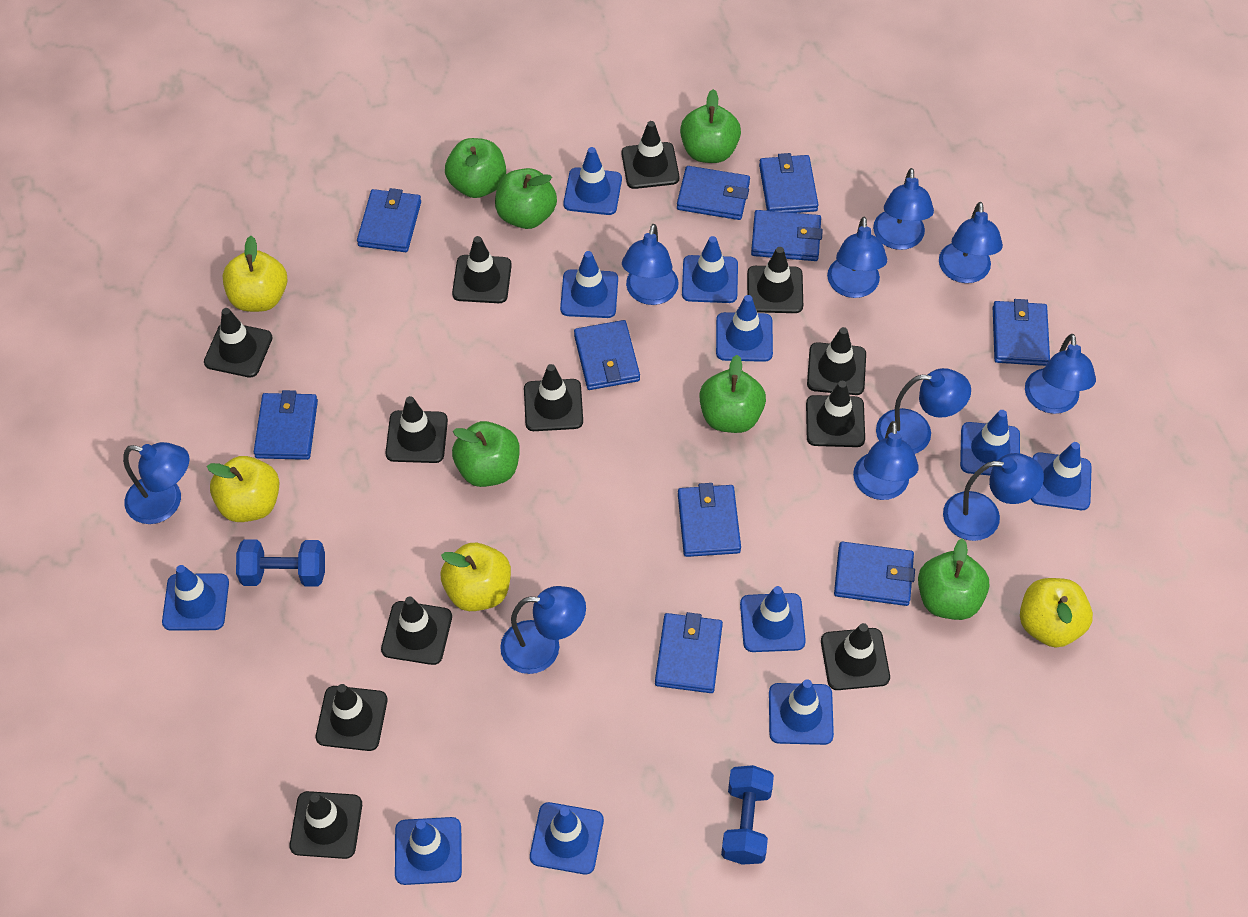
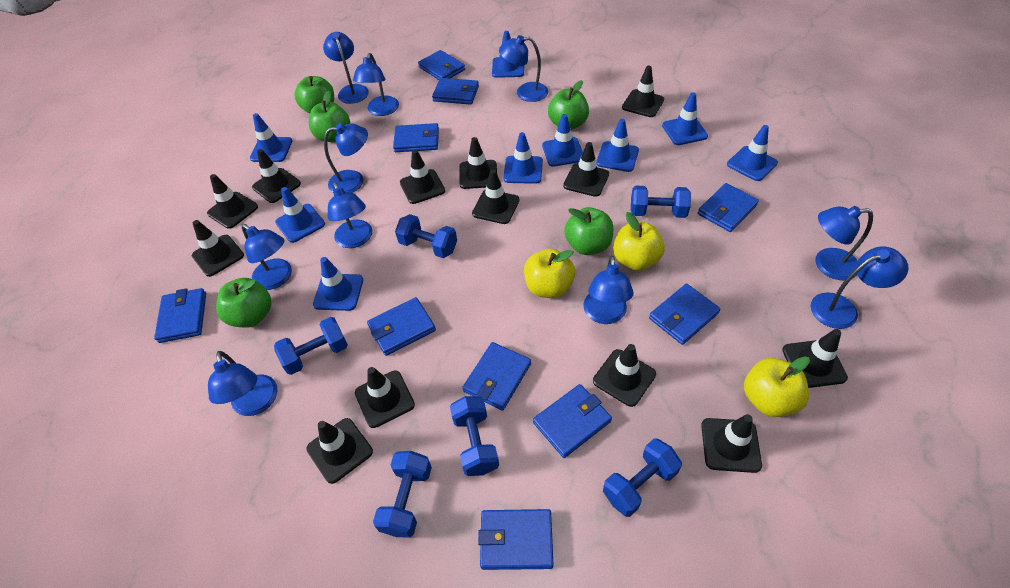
black traffic cone: [204,308,273,378] [290,791,362,859] [316,684,387,751] [381,596,452,665] [385,396,448,463] [452,236,512,303] [524,364,583,431] [622,121,679,189] [747,247,803,313] [806,381,865,447] [807,327,866,395] [821,623,890,690] = 12 -> [192,220,244,277] [207,174,258,229] [252,149,301,203] [306,418,373,484] [355,367,415,428] [400,150,445,204] [460,137,497,189] [472,170,519,224] [563,142,609,197] [593,344,656,407] [622,66,664,117] [701,414,762,473] [782,329,848,388] = 13
blue dumbbell: [236,539,325,587] [721,765,774,865] = 2 -> [274,317,348,375] [373,451,432,538] [395,214,457,258] [450,396,499,476] [603,438,682,517] [631,186,691,218] = 6
blue traffic cone: [162,565,229,631] [395,817,462,885] [530,802,604,874] [560,251,618,318] [563,147,622,215] [682,236,738,303] [716,295,773,362] [740,586,806,652] [769,679,834,745] [960,410,1020,476] [1031,442,1092,510] = 11 -> [250,113,292,162] [275,187,325,243] [313,257,363,311] [492,31,524,78] [503,132,543,184] [542,114,583,167] [596,119,639,172] [662,92,708,145] [727,125,778,181] = 9
green apple: [445,138,506,198] [452,421,520,487] [495,168,557,229] [680,89,741,163] [699,355,766,433] [918,538,989,620] = 6 -> [216,278,272,328] [294,76,334,113] [309,91,350,142] [548,80,589,130] [564,207,613,255] = 5
yellow apple: [207,456,280,522] [223,236,287,312] [441,543,511,611] [1020,578,1093,648] = 4 -> [524,249,575,298] [613,212,665,271] [744,356,810,417] = 3

